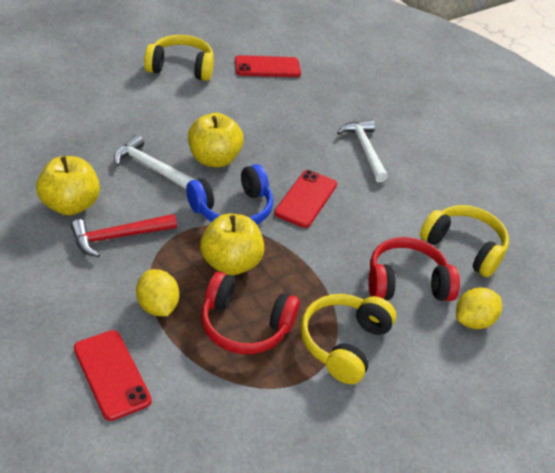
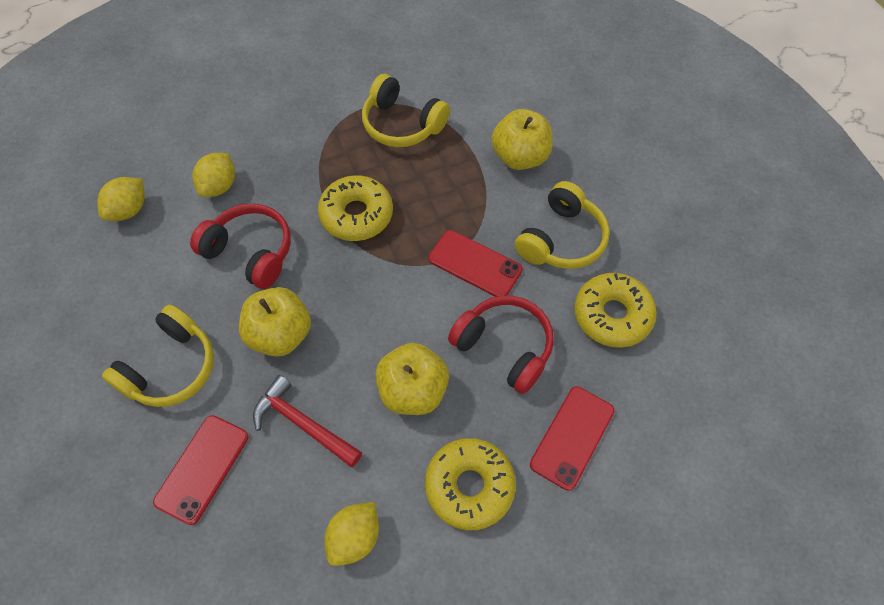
blue headphones: [186,164,273,224] = 1 -> none = 0
white hammer: [114,135,196,189] [337,120,388,182] = 2 -> none = 0
yellow donut: none = 0 -> [318,175,393,241] [425,438,516,530] [574,273,657,348] = 3
yellow lemon: [136,269,179,316] [456,287,502,329] = 2 -> [97,177,145,221] [193,153,235,197] [325,502,379,566] = 3

